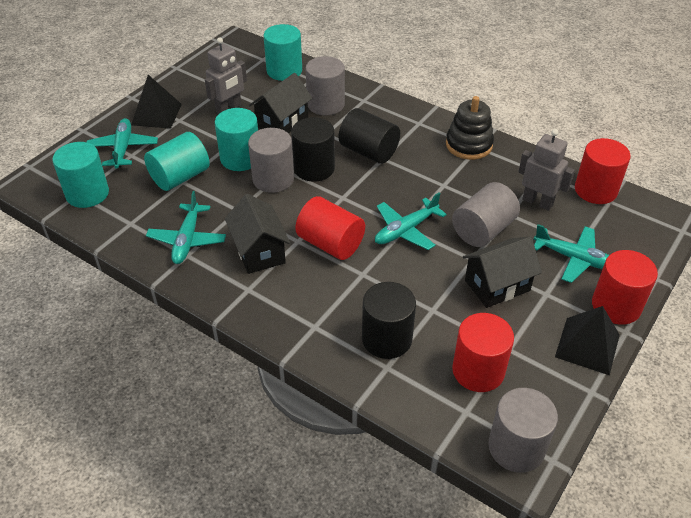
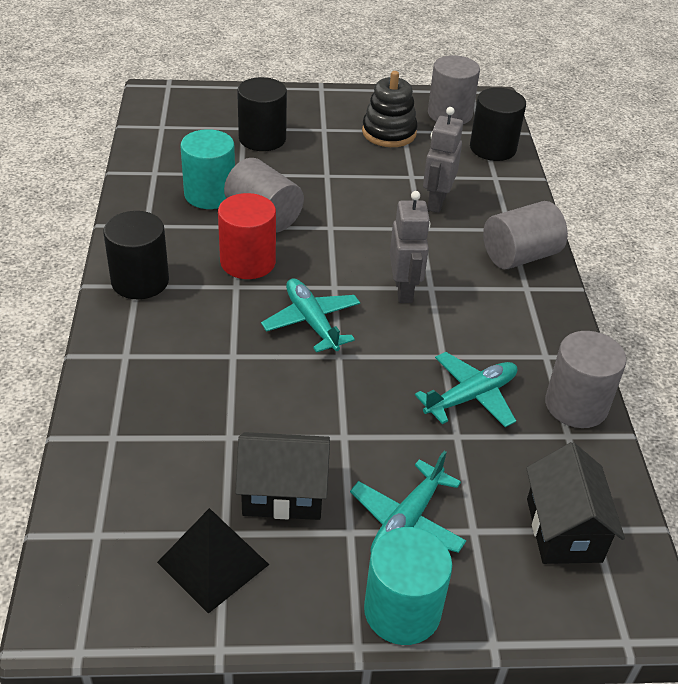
black house: [225,194,290,274] [249,73,312,133] [463,237,542,308] = 3 -> [235,432,330,520] [526,442,625,564] = 2
black pyramid: [131,75,182,129] [555,306,620,375] = 2 -> [157,508,269,614] = 1
red cylinder: [295,196,365,260] [452,313,514,392] [575,138,631,204] [592,250,658,325] = 4 -> [218,193,276,279] = 1
turquoise cylinder: [52,142,109,208] [144,132,210,191] [215,108,258,171] [264,24,302,81] = 4 -> [180,129,235,209] [364,527,452,645] = 2
turquoise plane: [87,118,158,169] [146,191,226,264] [375,192,447,250] [534,224,609,283] = 4 -> [261,278,360,352] [350,451,466,553] [415,352,517,427] = 3

